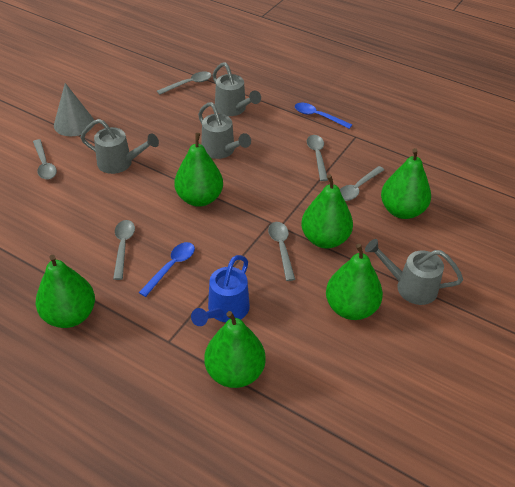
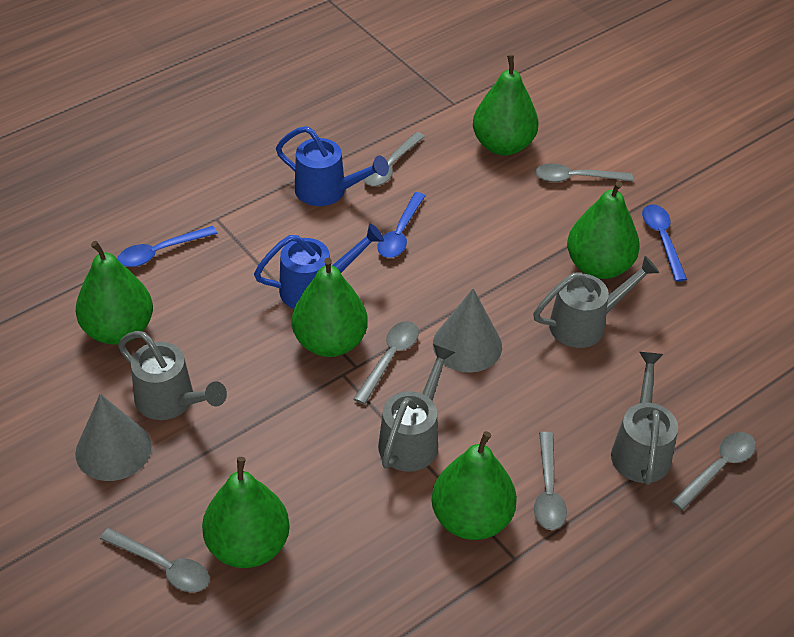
blue spoon: [139,242,195,297] [295,103,352,129] = 2 -> [117,226,218,267] [377,192,425,258] [642,204,687,282] = 3
blue watering can: [191,255,250,326] = 1 -> [254,224,384,309] [276,126,389,206] = 2
grey cone: [54,83,94,136] = 1 -> [75,394,152,481] [433,289,502,372] = 2

